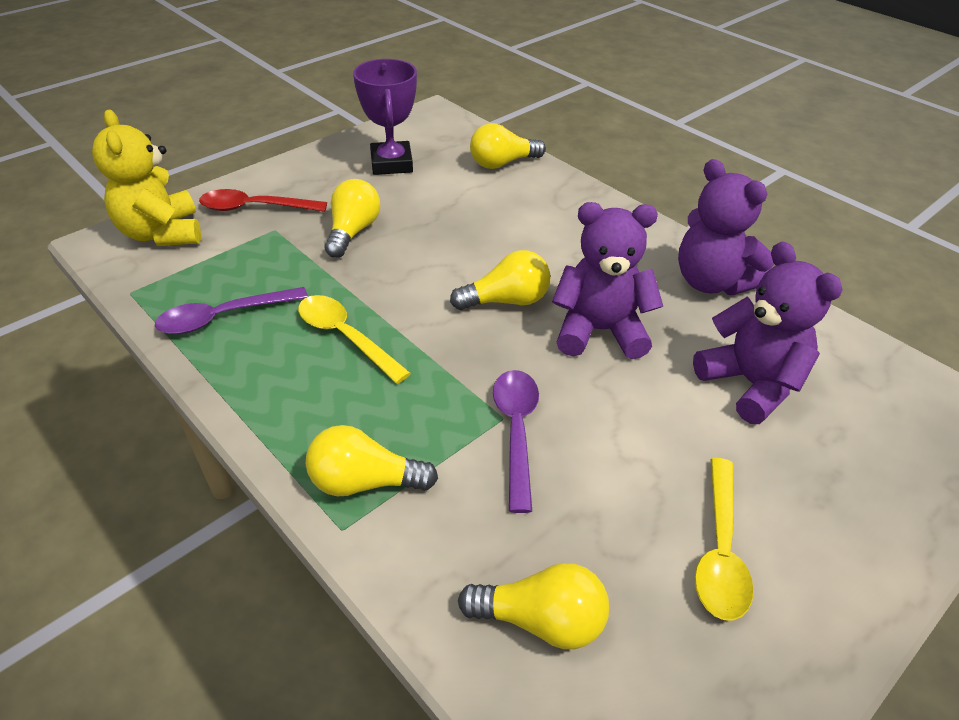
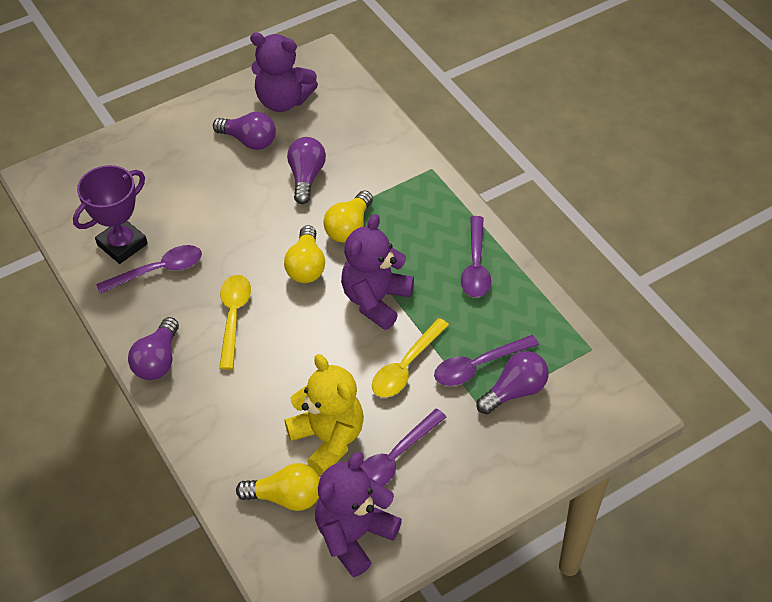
purple light bulb: none = 0 -> [128,317,179,380] [213,112,276,150] [287,137,326,204] [476,351,548,414] = 4
purple spoon: [155,287,308,334] [493,370,539,513] = 2 -> [96,245,202,294] [360,409,446,486] [434,335,539,386] [461,216,491,298] = 4
red spoon: [199,189,327,212] = 1 -> none = 0
yellow light bulb: [306,425,438,496] [325,179,380,258] [450,250,551,310] [458,563,609,649] [470,123,546,169] = 5 -> [236,463,320,511] [284,225,325,283] [323,190,373,243] = 3

